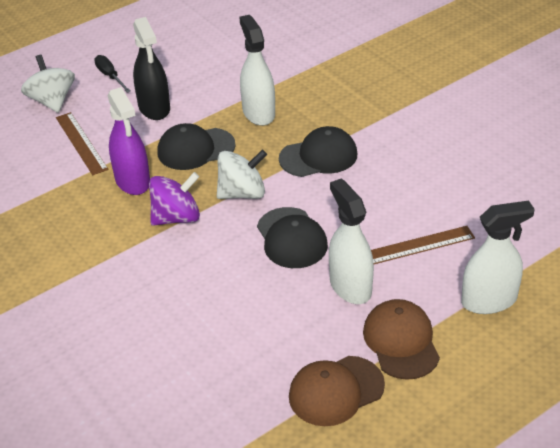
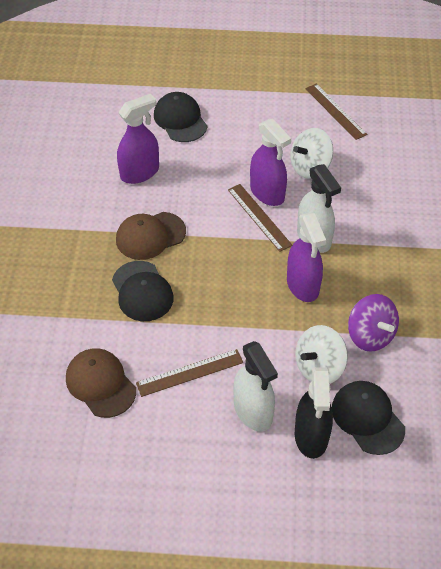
black screwdriver: [94,55,130,93] = 1 -> none = 0
brown ruler: [56,112,108,175] [371,226,475,264] = 2 -> [136,349,243,397] [228,184,292,252] [305,84,367,140] = 3
purple spray bottle: [107,87,150,195] = 1 -> [117,94,159,184] [250,118,291,206] [287,212,326,302] = 3
white spray bottle: [240,15,275,126] [329,178,374,304] [461,201,535,314] = 3 -> [233,341,278,432] [297,164,341,253] = 2

